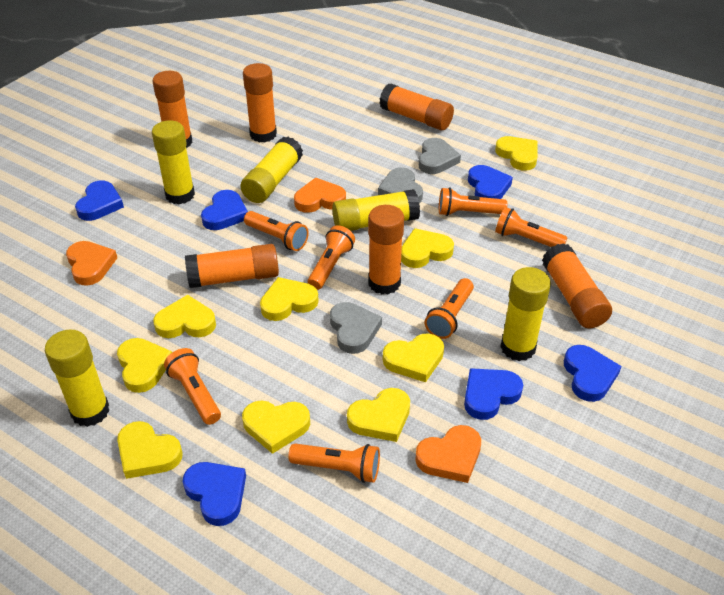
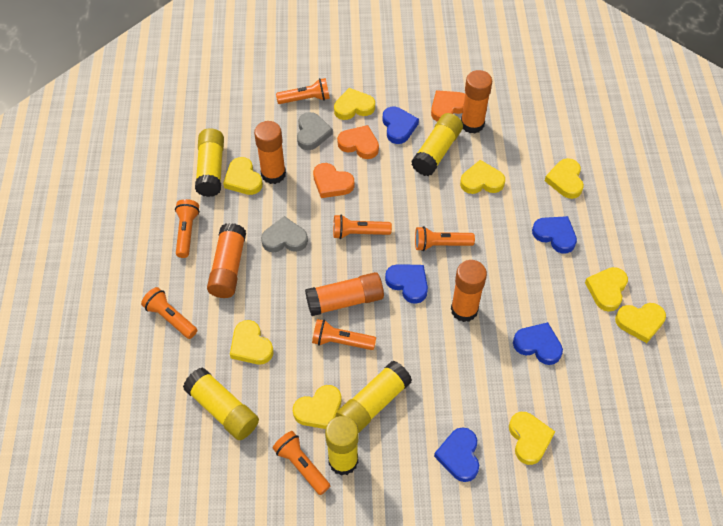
blue heart: [75,180,124,221] [183,462,246,526] [201,190,248,230] [464,368,523,420] [468,165,513,199] [564,345,622,402] = 6 -> [383,107,419,144] [385,264,428,304] [434,427,479,482] [513,322,563,365] [532,216,577,253] = 5
grey heart: [330,302,382,354] [378,167,423,203] [419,138,461,174] = 3 -> [261,216,308,253] [297,112,333,150] = 2
orange glue stick: [152,71,193,148] [185,244,279,288] [243,63,277,143] [368,205,404,294] [379,83,454,130] [542,243,612,328] = 6 -> [207,223,246,298] [254,121,286,184] [305,272,384,316] [451,260,487,322] [461,70,492,134] = 5

